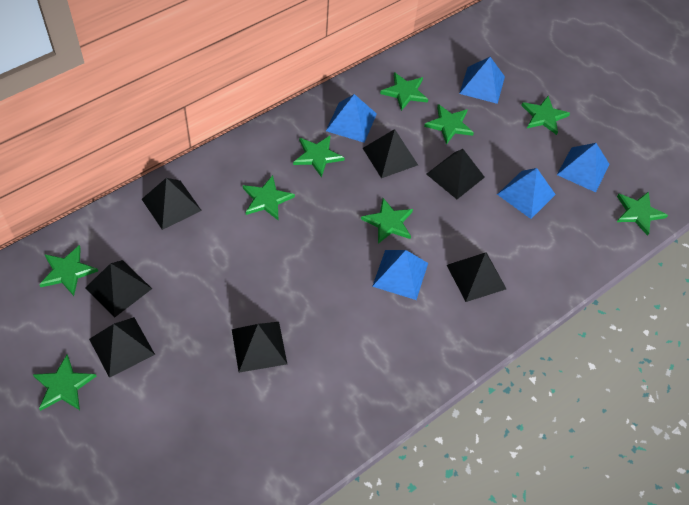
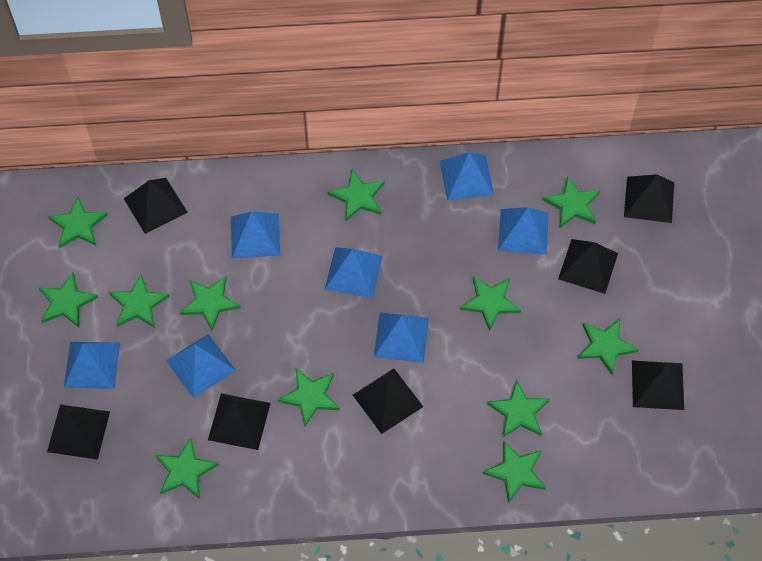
blue pyramid: [326,94,377,143] [372,250,428,300] [459,57,505,104] [497,168,556,219] [557,143,610,192] = 5 -> [64,342,120,389] [166,334,236,398] [231,211,281,259] [325,247,383,298] [374,313,429,363] [440,152,494,201] [498,207,549,255] = 7
green star: [32,354,96,411] [39,245,98,296] [243,175,295,220] [293,136,345,178] [361,198,413,244] [380,72,428,111] [424,104,474,145] [521,96,570,135] [617,191,668,236] = 9 -> [38,273,98,327] [48,197,108,248] [109,274,170,328] [155,438,219,499] [180,276,241,331] [278,368,340,426] [328,170,385,221] [460,277,521,331] [483,440,546,503] [487,380,550,438] [542,176,600,228] [578,319,639,375] = 12

